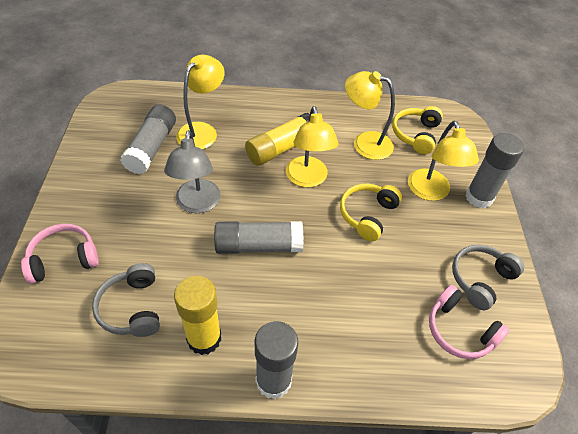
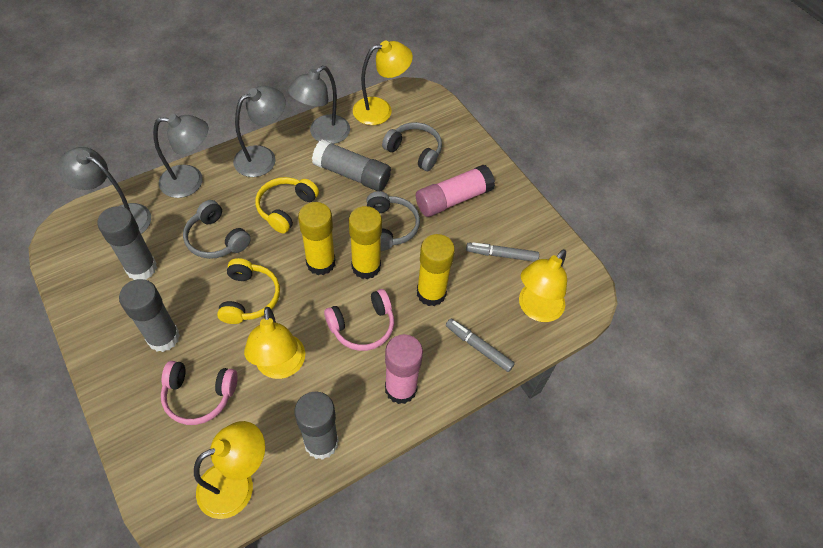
grey headphones: [92,263,160,337] [452,245,524,310] = 2 -> [183,200,251,259] [366,191,420,251] [382,122,442,171] = 3
grey lamp: [164,130,221,213] = 1 -> [58,147,151,234] [153,114,208,198] [233,86,285,177] [288,66,350,144] = 4
grey marker: none = 0 -> [446,318,515,372] [466,242,539,262] = 2
pink glue stick: none = 0 -> [385,334,423,404] [416,165,495,217] = 2
yellow glue stick: [174,275,221,355] [245,113,310,166] = 2 -> [298,202,336,275] [349,206,382,279] [417,234,455,306] = 3

